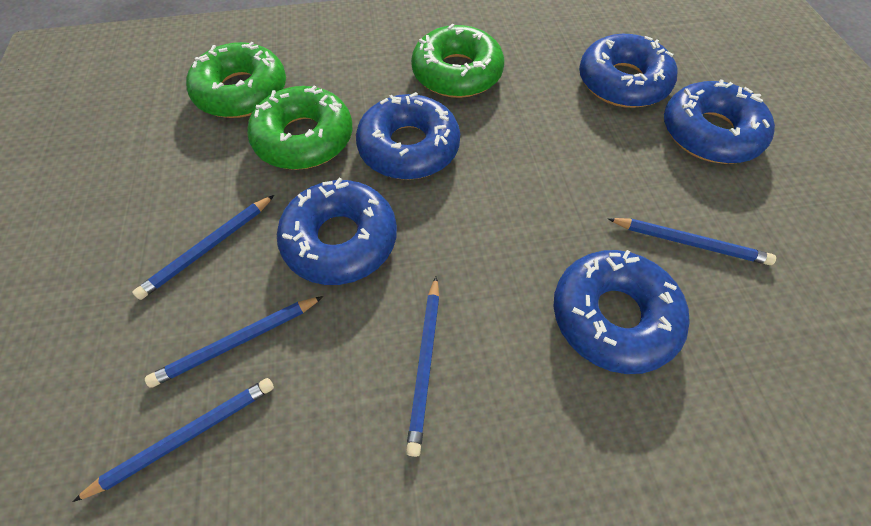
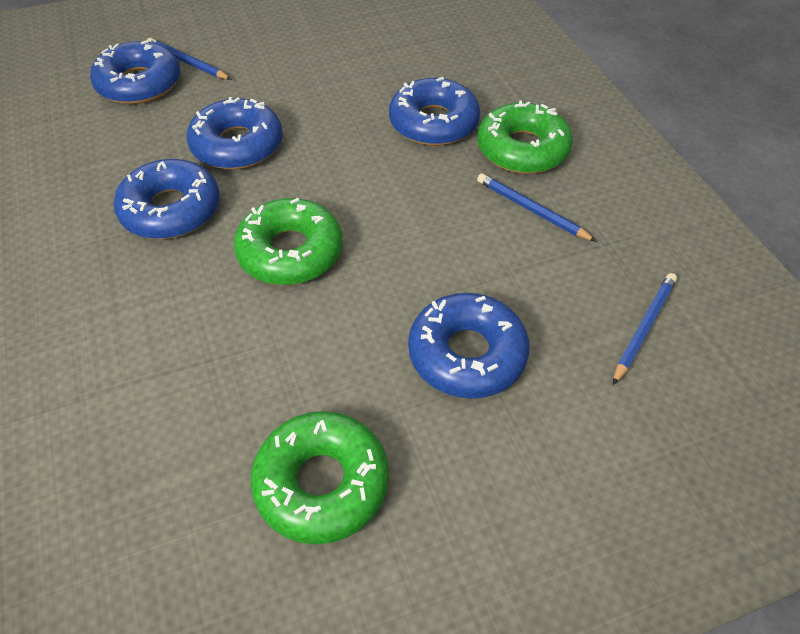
blue pencil: [72,378,274,502] [132,195,274,300] [145,296,323,388] [406,276,440,457] [607,218,776,265] = 5 -> [147,38,232,80] [477,173,597,242] [613,273,677,385] = 3

